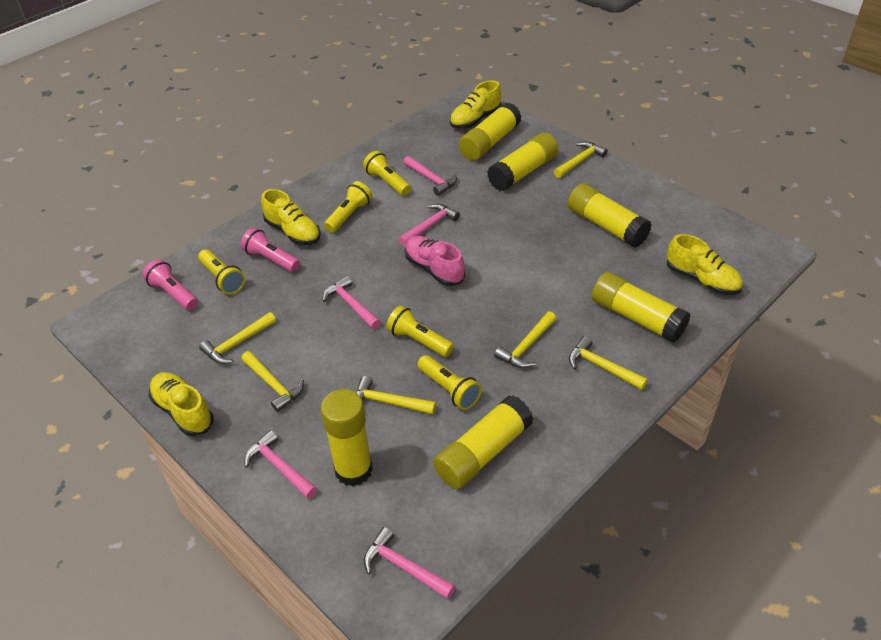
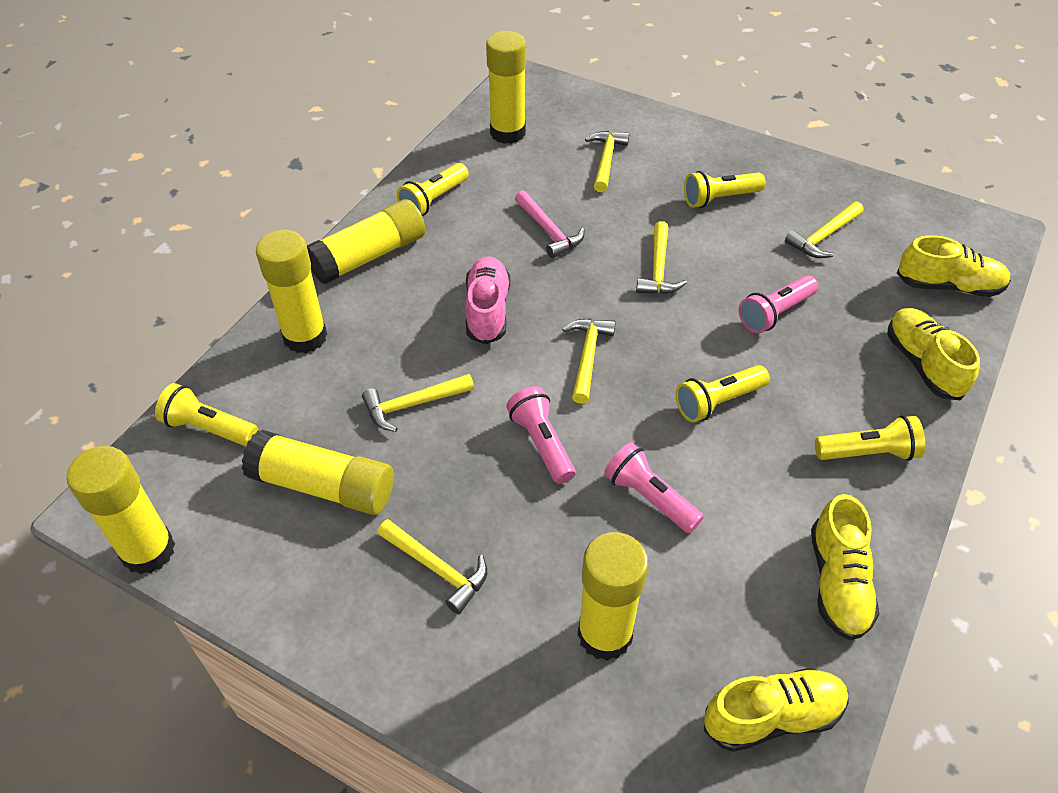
pink flashlight: [143,259,198,311] [241,228,300,272] = 2 -> [506,386,575,484] [604,442,704,533] [739,275,818,334] = 3
pink hammer: [244,430,317,499] [323,276,381,330] [364,527,455,599] [399,204,460,246] [403,156,457,196] = 5 -> [515,190,584,258] = 1

